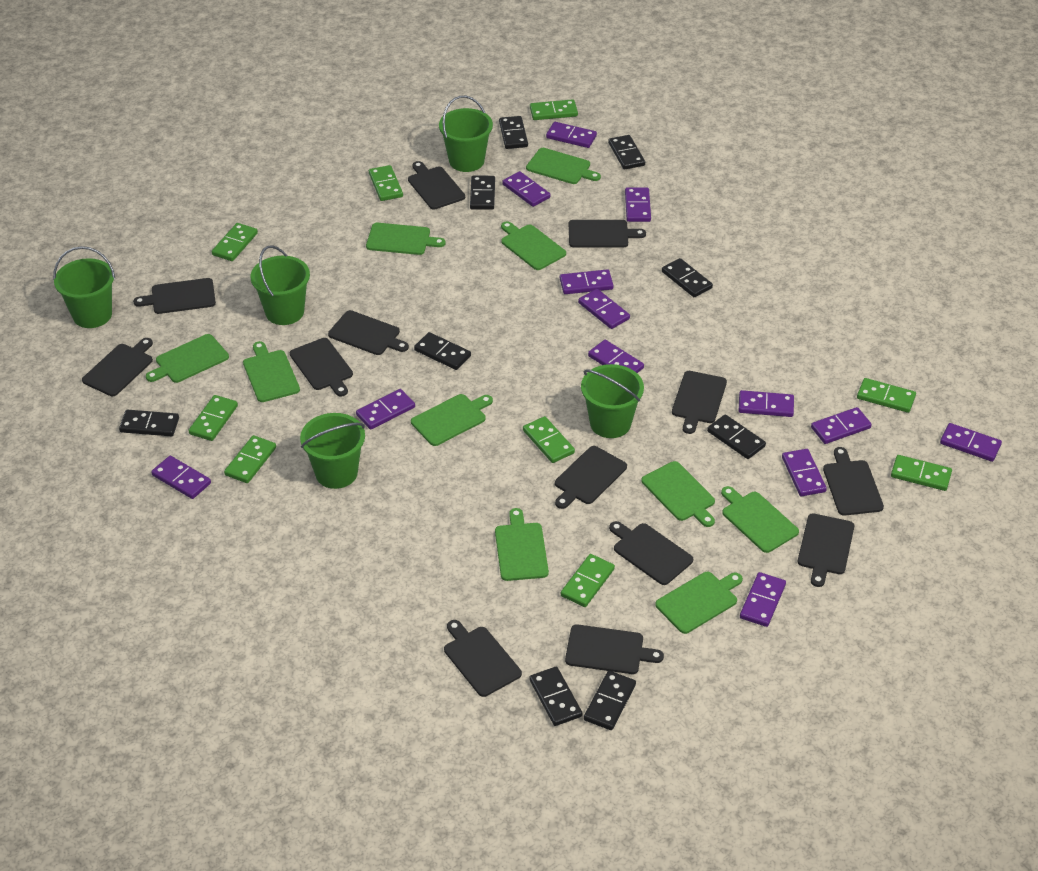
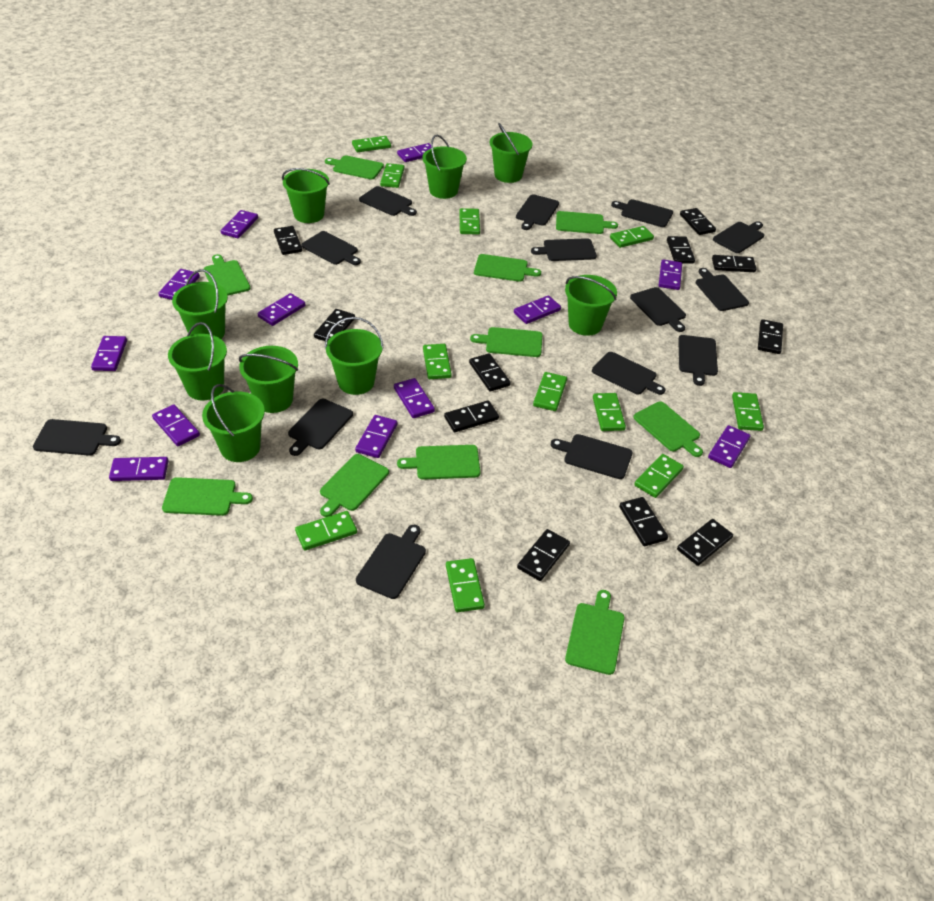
black cutting board: [82,338,153,396] [133,278,216,314] [290,338,353,397] [328,310,409,355] [408,161,465,210] [444,620,522,697] [555,446,627,509] [565,624,664,674] [569,220,646,247] [609,521,693,585] [672,371,727,434] [798,513,854,587] [823,447,884,516] = 13 -> [33,419,121,456] [288,399,353,456] [301,231,361,265] [356,525,426,599] [359,186,417,216] [516,194,559,230] [531,238,597,261] [551,434,633,479] [592,352,665,395] [611,199,673,227] [630,287,686,332] [678,335,718,386] [696,268,749,311] [713,221,764,253] = 14
black domino: [119,410,179,436] [414,332,471,370] [470,176,495,210] [499,116,528,149] [529,667,582,726] [584,671,636,730] [608,135,645,170] [662,258,713,297] [707,414,766,459] = 9 -> [274,226,302,255] [314,309,355,341] [444,400,499,432] [469,353,511,392] [517,529,570,581] [619,497,668,546] [667,236,695,263] [677,519,733,566] [680,208,716,235] [712,255,756,272] [758,319,783,354] = 11
green bucket: [53,246,115,328] [250,245,310,325] [300,413,365,489] [439,96,493,172] [581,364,644,438] = 5 -> [168,322,227,400] [172,269,228,339] [202,384,265,462] [239,346,298,413] [282,168,330,223] [325,317,384,395] [422,135,467,199] [490,123,533,183] [565,275,617,336] = 9
green domino: [188,395,238,441] [212,223,258,261] [224,435,276,483] [369,165,403,201] [523,416,575,463] [530,99,578,120] [561,554,615,607] [857,378,916,413] [891,455,952,491] = 9 -> [295,511,357,550] [352,136,391,152] [380,163,405,188] [423,344,452,379] [446,558,485,612] [459,208,480,235] [533,372,567,411] [593,393,626,431] [610,226,654,248] [634,454,684,498] [732,392,764,431] = 11
purple domino: [151,456,211,499] [356,389,415,430] [502,171,550,207] [546,122,597,148] [560,269,614,294] [578,289,630,329] [588,340,644,373] [625,187,651,222] [739,390,794,417] [740,572,786,627] [782,449,827,496] [811,407,872,444] [940,423,1002,462] = 13 -> [91,336,127,371] [109,457,168,481] [152,404,200,446] [158,269,200,300] [221,210,258,238] [258,293,305,326] [355,415,397,458] [394,378,435,418] [397,143,434,162] [514,295,561,324] [659,259,682,290] [708,425,751,468] = 12

